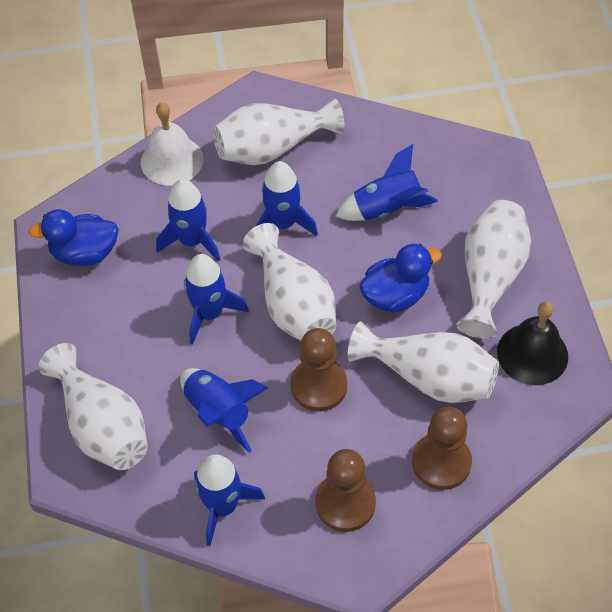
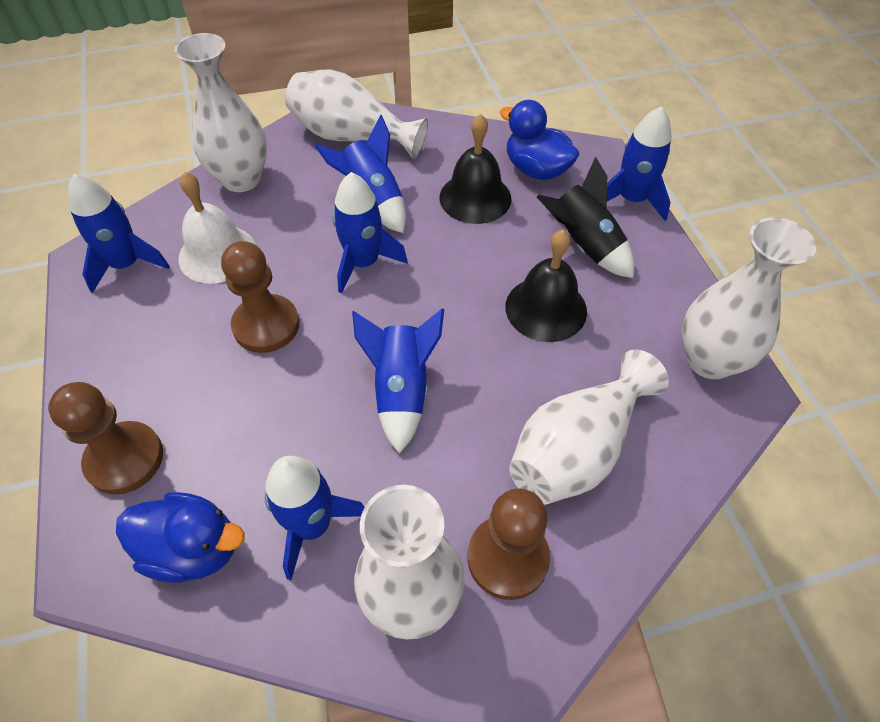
black bell: [497,301,568,385] = 1 -> [439,114,511,224] [505,230,587,342] = 2
black rocket: none = 0 -> [537,157,634,278] = 1

